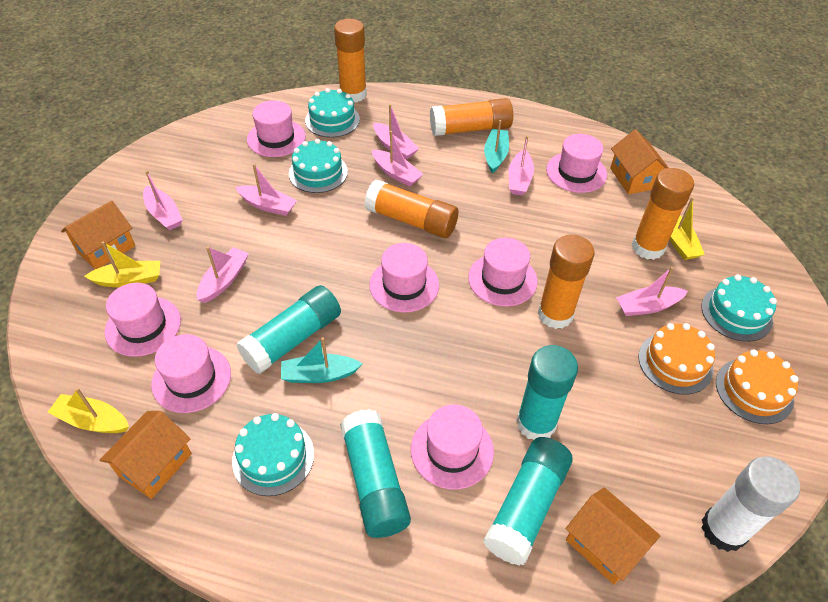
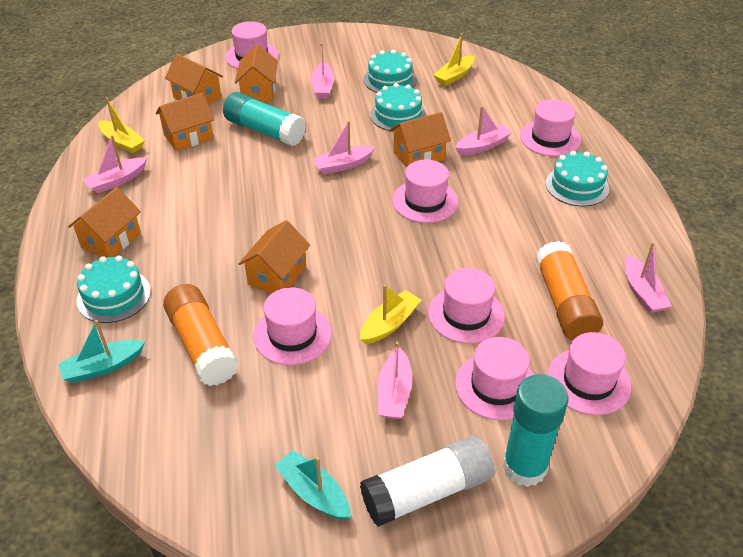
orange cake: [639,323,715,395] [716,349,799,424] = 2 -> none = 0
orange glue stick: [334,19,367,103] [364,179,458,238] [430,98,513,136] [538,234,594,329] [632,168,694,260] = 5 -> [163,284,238,386] [535,241,603,340] = 2
orange house: [61,201,135,269] [100,411,192,499] [566,487,660,585] [610,129,669,194] = 4 -> [68,187,141,258] [156,93,214,151] [165,54,223,105] [235,45,278,102] [238,220,310,294] [390,112,451,168] = 6
pink boat: [143,170,183,230] [197,246,249,303] [236,164,297,216] [372,131,424,187] [373,104,419,160] [508,135,534,195] [616,267,688,316] = 7 -> [83,135,147,193] [311,43,334,99] [312,121,375,174] [377,342,412,419] [455,106,512,155] [625,242,672,313] = 6
turquoise glue stick: [236,285,341,374] [340,409,411,538] [483,437,573,565] [516,345,578,440] = 4 -> [223,92,306,146] [503,374,568,487] = 2

